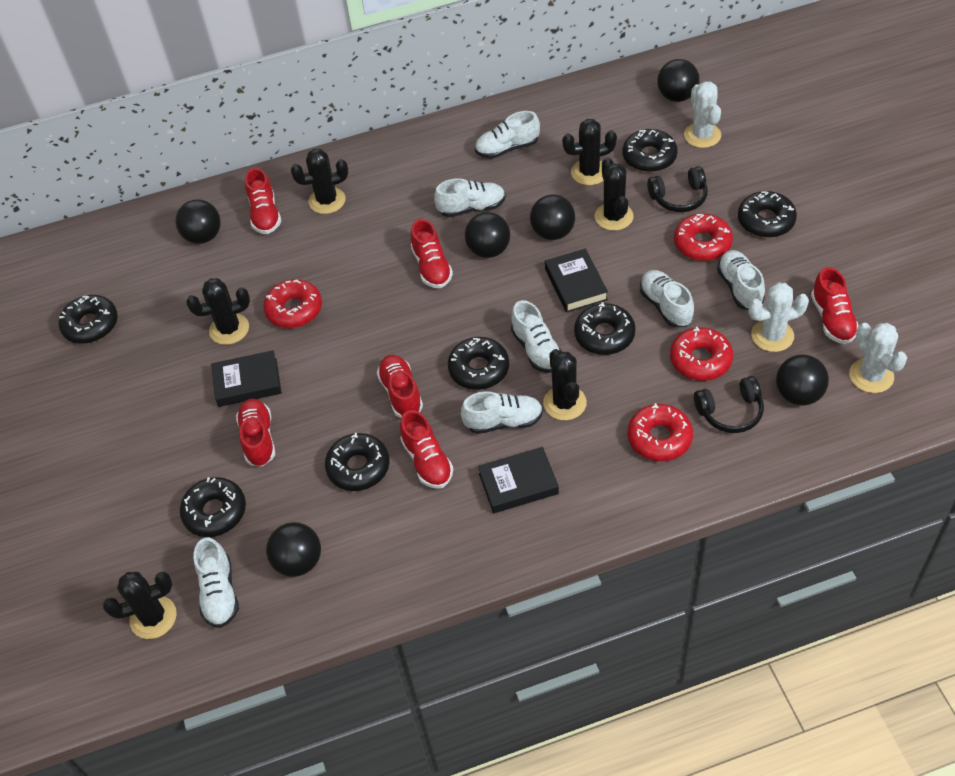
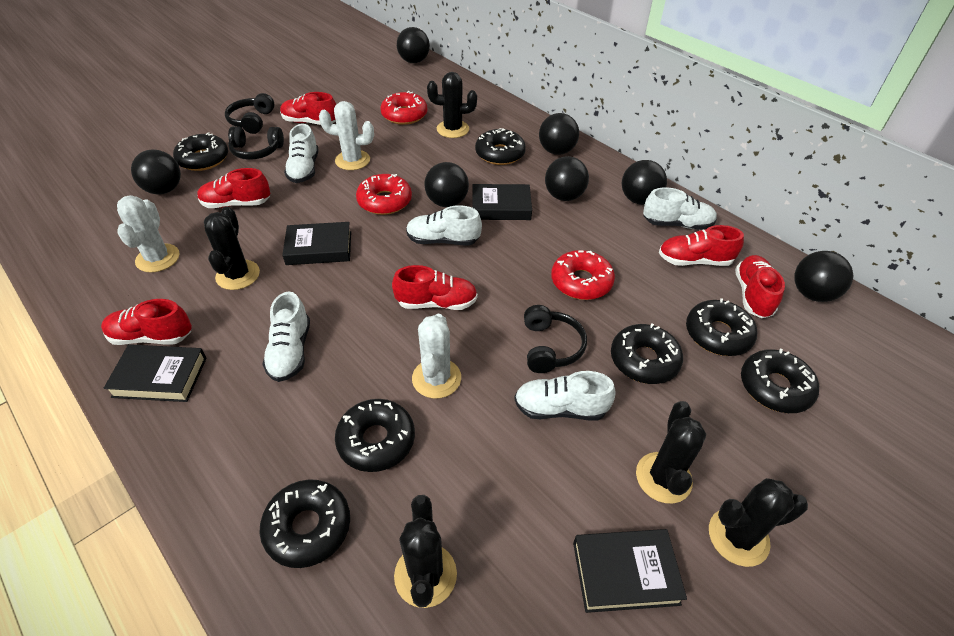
black ball: [175,200,221,244] [266,522,321,577] [465,212,510,258] [530,194,575,240] [657,59,700,102] [776,354,829,406] = 6 -> [131,150,181,195] [397,27,430,63] [424,162,469,207] [539,113,579,155] [545,156,589,201] [622,160,667,205] [794,251,853,302] = 7
black book: [211,350,281,407] [478,447,559,513] [545,249,608,313] = 3 -> [104,344,207,402] [282,222,351,265] [472,184,532,220] [573,529,687,613] = 4
black cactus: [103,572,177,639] [186,278,250,345] [291,149,348,214] [543,349,587,420] [562,119,617,185] [595,157,634,231] = 6 -> [204,206,260,290] [394,495,457,608] [427,72,477,138] [636,401,706,504] [709,478,808,567] = 5
black headphones: [647,166,708,212] [694,376,764,433] = 2 -> [225,93,275,134] [228,126,284,160] [524,305,587,373] = 3
red donut: [263,279,322,328] [628,403,693,461] [670,327,733,381] [674,214,733,261] = 4 -> [356,174,412,215] [381,91,427,125] [551,250,615,300] = 3
white shoe: [194,537,239,628] [434,178,506,217] [461,391,543,434] [475,111,540,159] [511,300,562,373] [640,270,694,327] [717,250,765,310] = 7 -> [262,292,310,382] [284,124,319,183] [406,205,482,245] [514,371,616,420] [643,188,717,230] = 5

